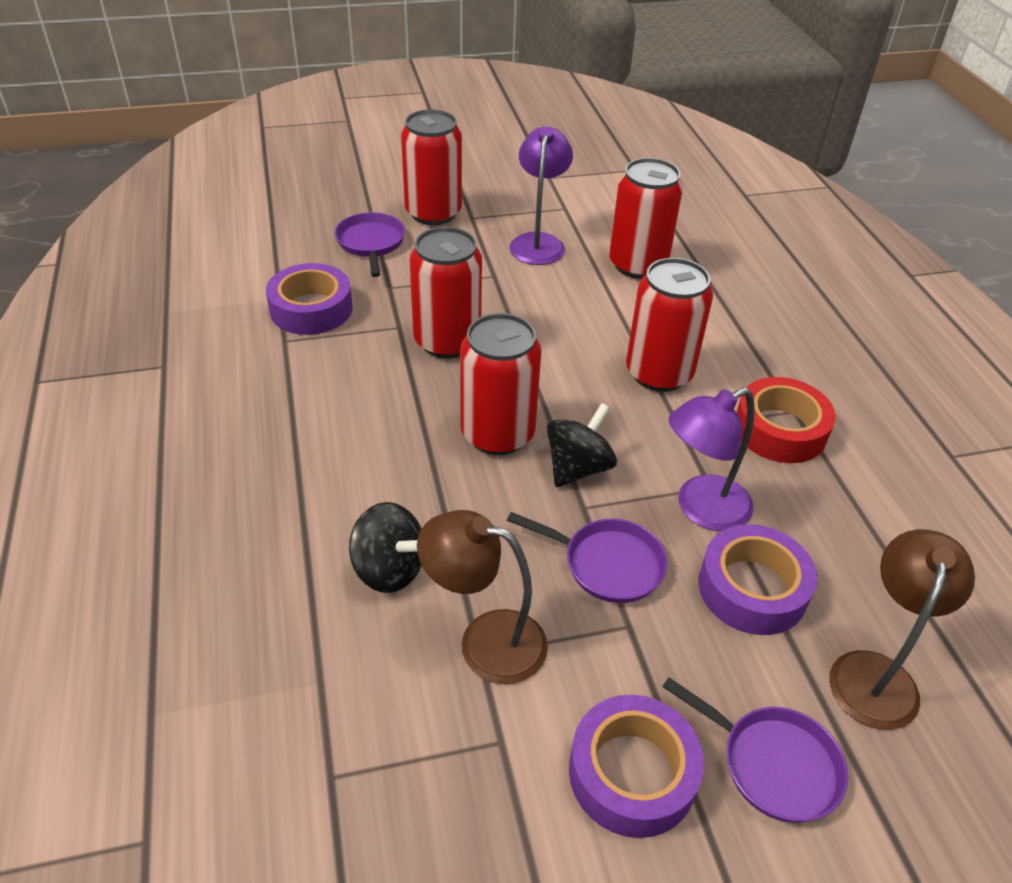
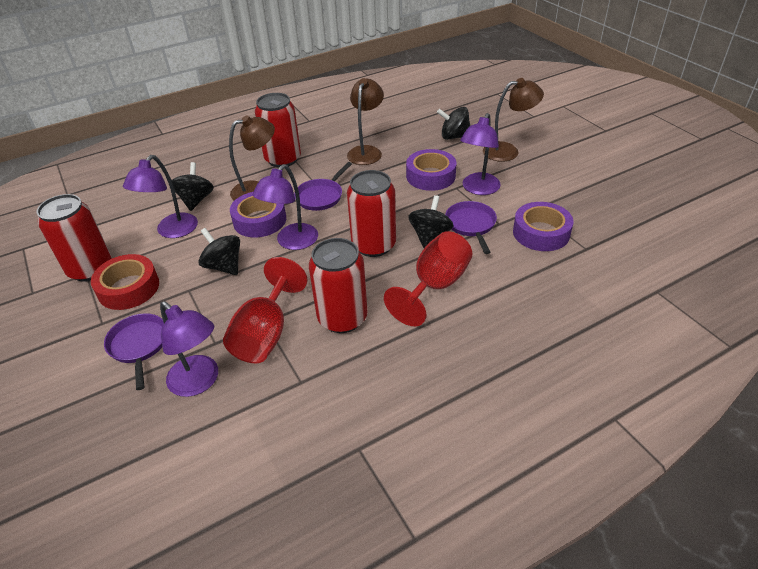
black spinning top: [349,502,422,593] [547,403,617,487] = 2 -> [172,162,214,211] [198,228,240,275] [408,195,453,248] [437,107,470,140] = 4
brown lamp: [417,510,548,684] [829,529,975,730] = 2 -> [229,115,275,201] [347,78,384,165] [483,78,544,162] = 3
purple lamp: [510,127,573,265] [669,387,755,531] = 2 -> [123,155,198,238] [160,301,218,397] [252,164,318,250] [460,113,501,195] = 4
red can: [401,109,462,225] [410,227,482,359] [460,313,541,455] [609,158,683,279] [626,258,713,392] = 5 -> [37,194,112,282] [255,93,301,168] [309,238,368,333] [347,170,396,257] = 4
red goblet: none = 0 -> [223,257,308,363] [384,231,472,326] = 2

